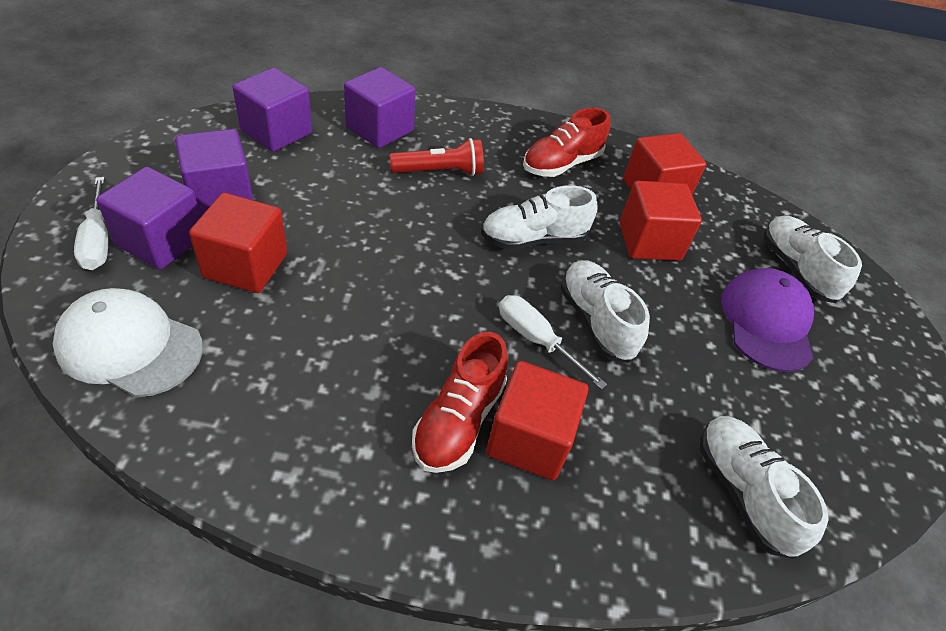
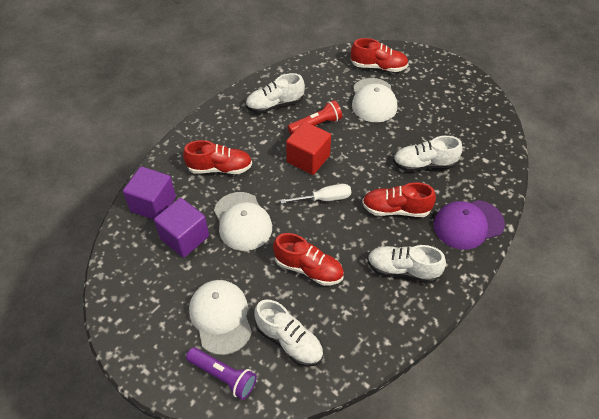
purple cube: [96,167,201,269] [175,129,253,216] [232,68,312,152] [344,67,416,148] = 4 -> [123,166,176,220] [154,198,209,258] = 2
purple flashlight: none = 0 -> [186,347,257,400] = 1
red cube: [189,193,287,293] [486,361,589,480] [620,181,702,261] [623,133,706,195] = 4 -> [286,121,331,175] = 1
red shoe: [412,332,508,473] [523,108,610,177] = 2 -> [183,140,252,174] [273,233,344,286] [351,38,409,72] [362,182,436,217] = 4
white cap: [53,288,203,397] = 1 -> [189,280,252,355] [214,192,272,251] [352,78,397,122] = 3
white screwdriver: [74,177,108,270] [499,295,607,390] = 2 -> [280,184,351,204] = 1

